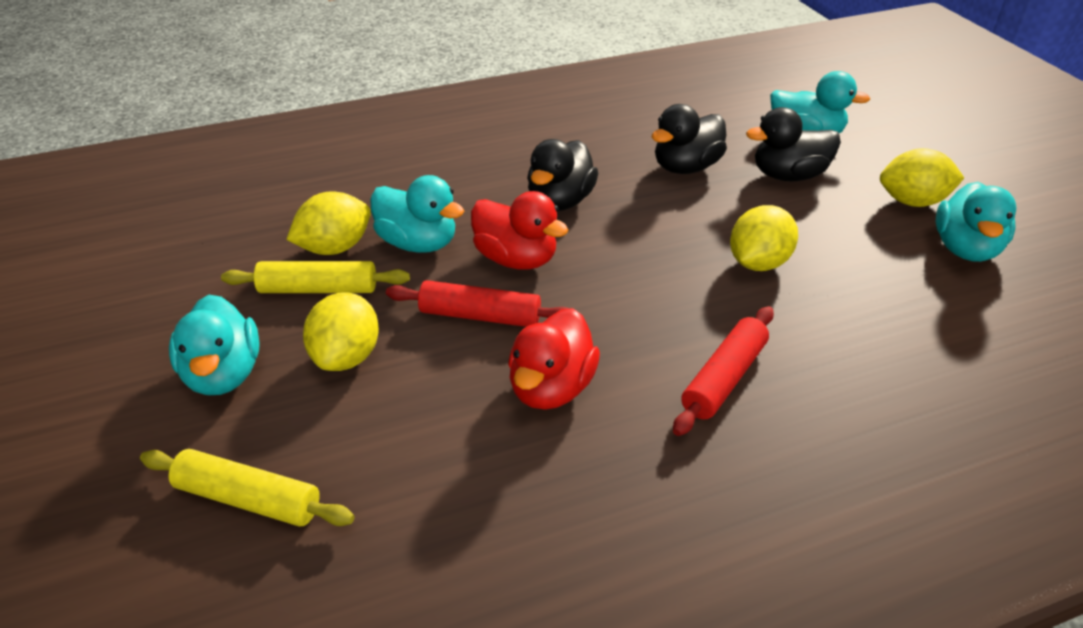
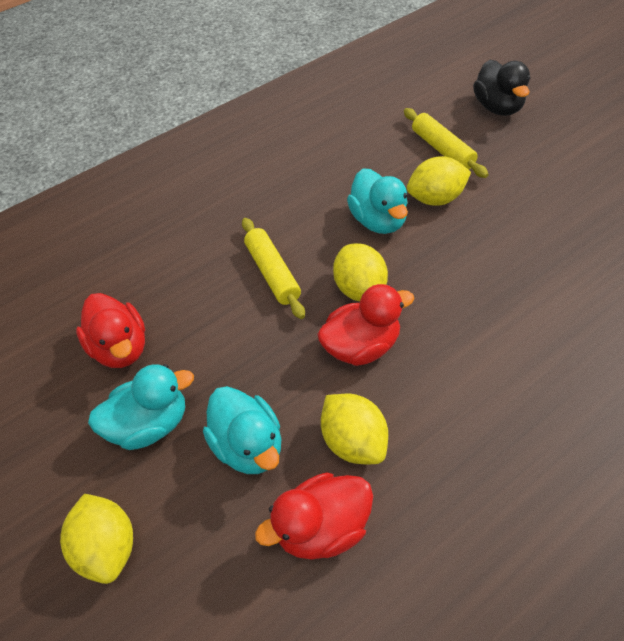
black duck: [527,139,598,211] [652,104,727,174] [746,107,841,181] = 3 -> [473,60,530,116] = 1
red duck: [471,191,568,270] [508,308,600,410] = 2 -> [76,293,145,368] [255,472,373,560] [317,284,414,366] = 3
red rolling pin: [386,280,569,327] [673,306,774,436] = 2 -> none = 0
turquoise duck: [169,295,260,395] [370,175,464,253] [770,71,870,133] [936,182,1017,262] = 4 -> [88,364,194,450] [203,386,281,474] [347,169,408,234] = 3

